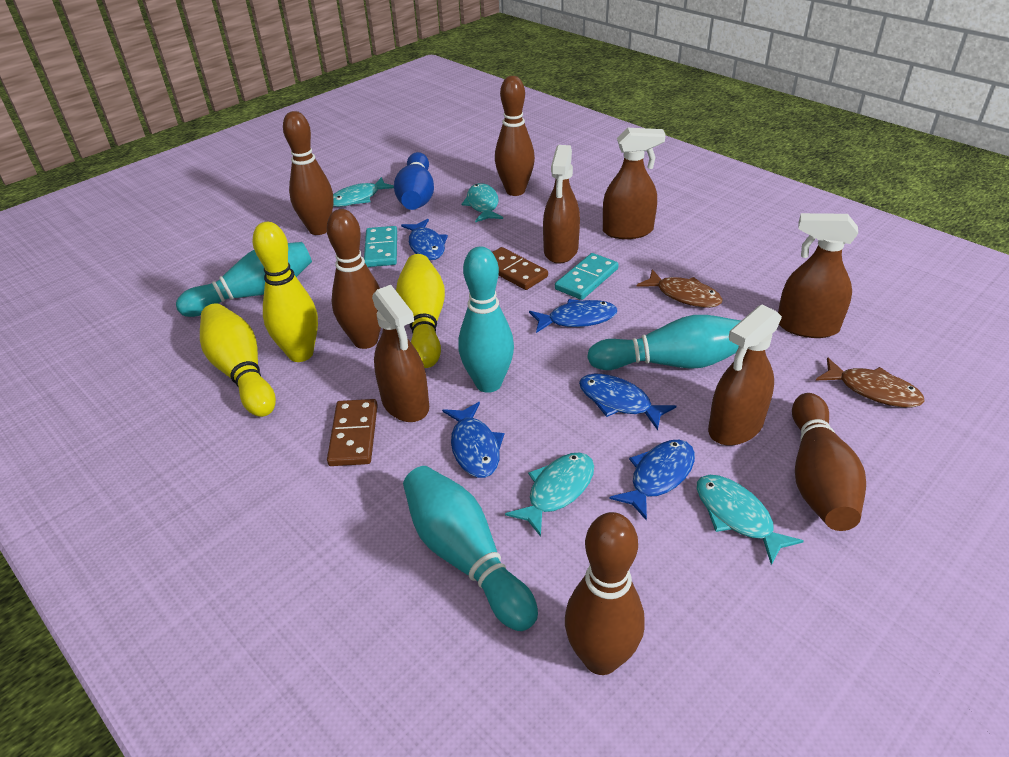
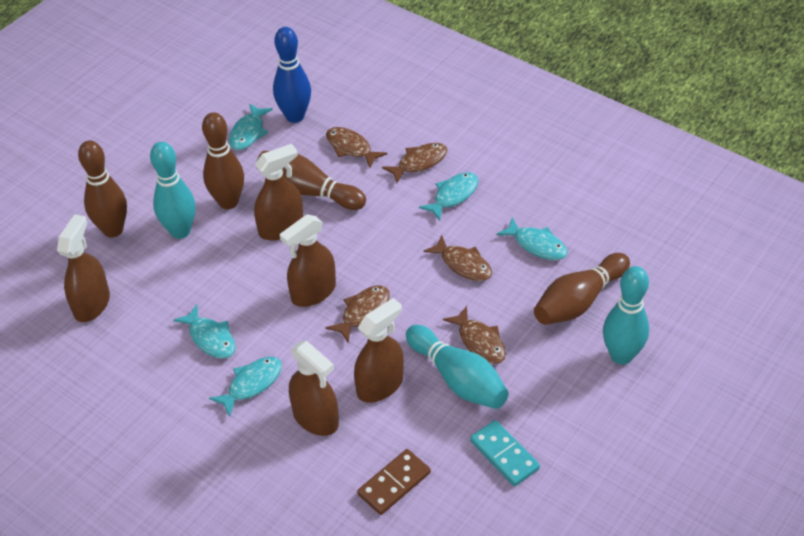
blue fish: [401,219,448,260] [442,402,504,478] [529,299,617,333] [579,373,676,430] [609,440,695,521] = 5 -> none = 0
brown bowling pin: [283,111,334,235] [327,209,381,349] [495,76,535,196] [565,512,645,675] [792,393,866,531] = 5 -> [78,141,127,237] [202,112,244,209] [256,151,366,210] [534,253,630,325] = 4
brown domino: [327,399,378,466] [492,247,548,290] = 2 -> [357,449,431,515] = 1
brown fish: [637,269,723,308] [816,358,925,408] = 2 -> [326,127,387,168] [326,285,390,343] [382,143,448,183] [424,235,492,281] [443,306,506,364] = 5
turquoise bowling pin: [176,242,312,317] [403,466,538,631] [459,246,514,393] [587,315,741,370] = 4 -> [150,142,196,239] [406,325,509,409] [603,266,649,365] = 3
turquoise domino: [364,226,397,267] [555,253,619,300] = 2 -> [470,420,540,486] = 1
turquoise fish: [333,177,394,207] [461,183,503,222] [505,452,594,537] [697,475,804,565] = 4 -> [173,305,236,358] [209,357,282,417] [229,103,273,150] [419,172,479,221] [496,218,568,260] = 5
yellow bowling pin: [200,303,276,417] [253,222,318,362] [396,254,445,368] = 3 -> none = 0

